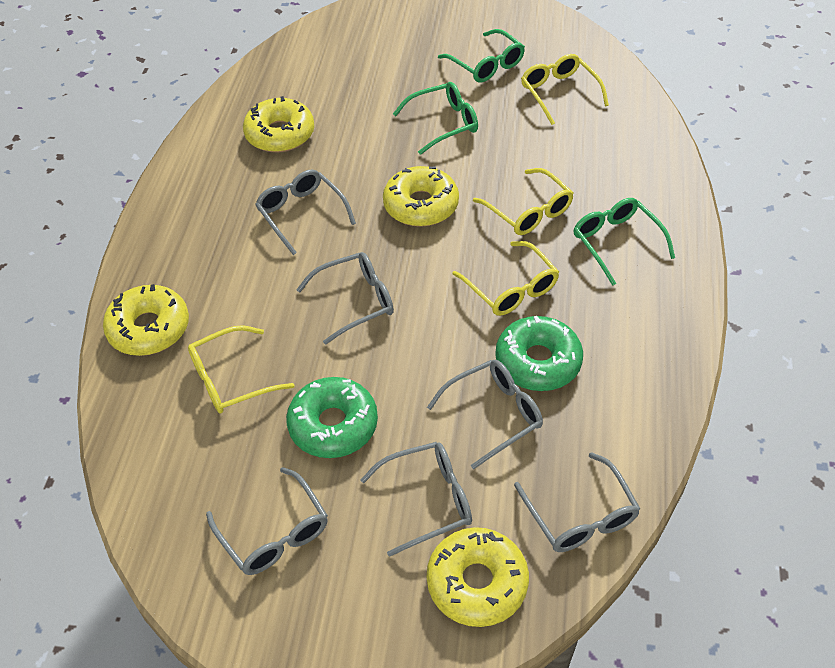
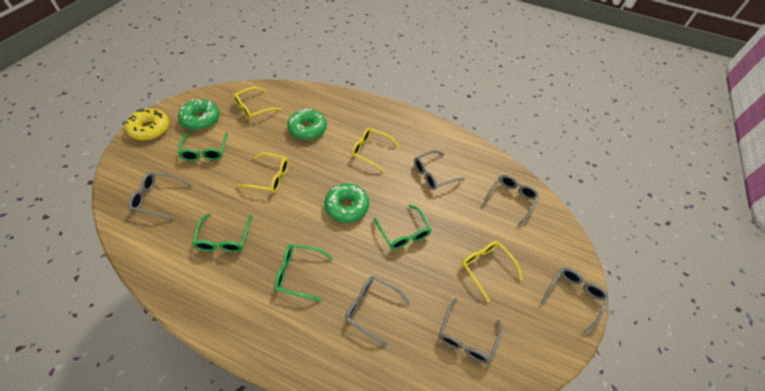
green donut: [286,377,378,458] [495,316,583,391] = 2 -> [178,99,220,130] [287,108,327,140] [324,183,369,223] = 3
green glasses: [393,82,478,155] [438,29,525,83] [574,198,675,286] = 3 -> [178,132,228,161] [192,213,252,252] [274,244,333,301] [373,205,432,250] = 4
yellow donut: [103,284,189,356] [243,96,314,153] [383,166,459,227] [427,527,529,627] = 4 -> [125,108,170,141] = 1

